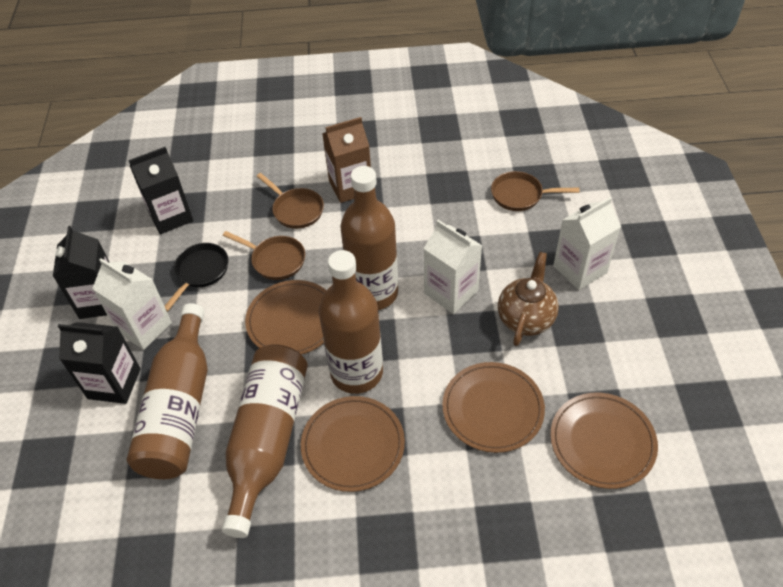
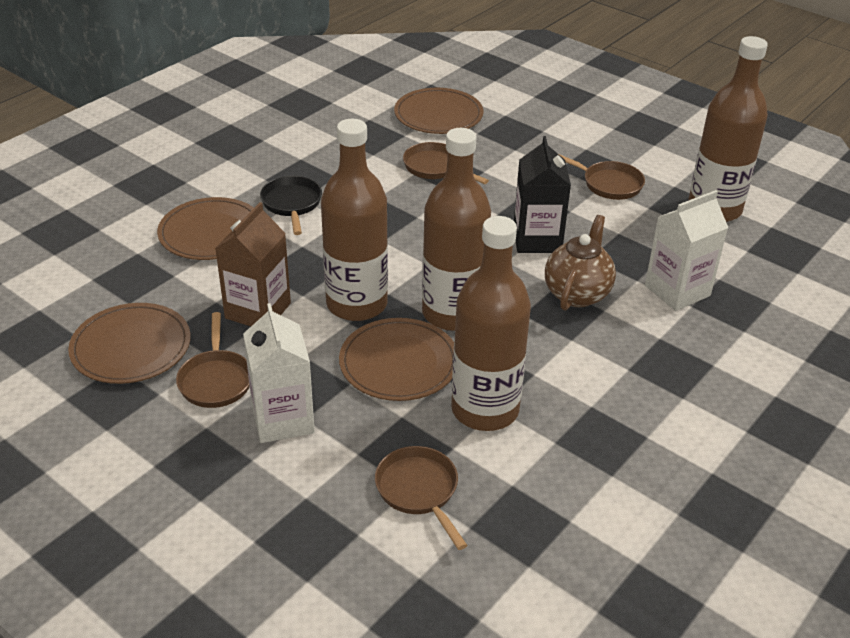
black carton: [53,226,109,319] [58,322,141,404] [128,147,193,234] = 3 -> [514,136,571,253] = 1
brown pan: [223,231,305,280] [257,173,324,229] [491,171,579,211] = 3 -> [176,312,250,408] [375,446,467,550] [403,142,489,184] [559,154,645,200] = 4
white carton: [92,259,172,350] [424,220,482,314] [553,197,621,290] = 3 -> [243,303,315,443] [645,190,729,311] = 2

